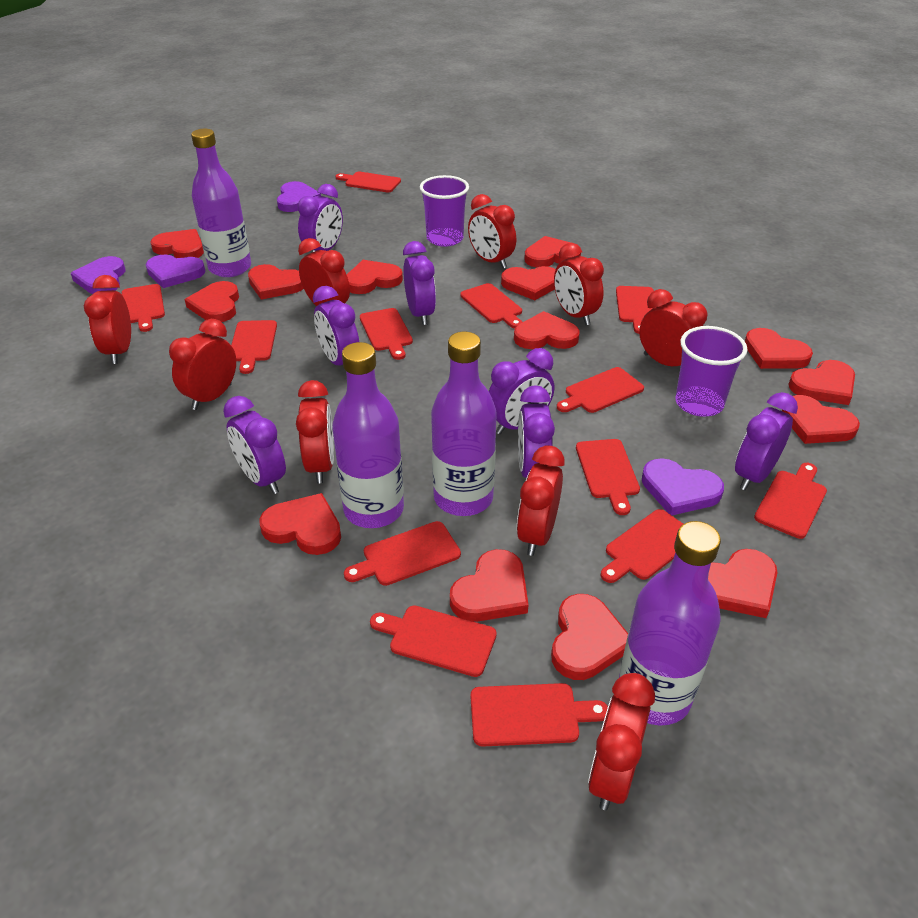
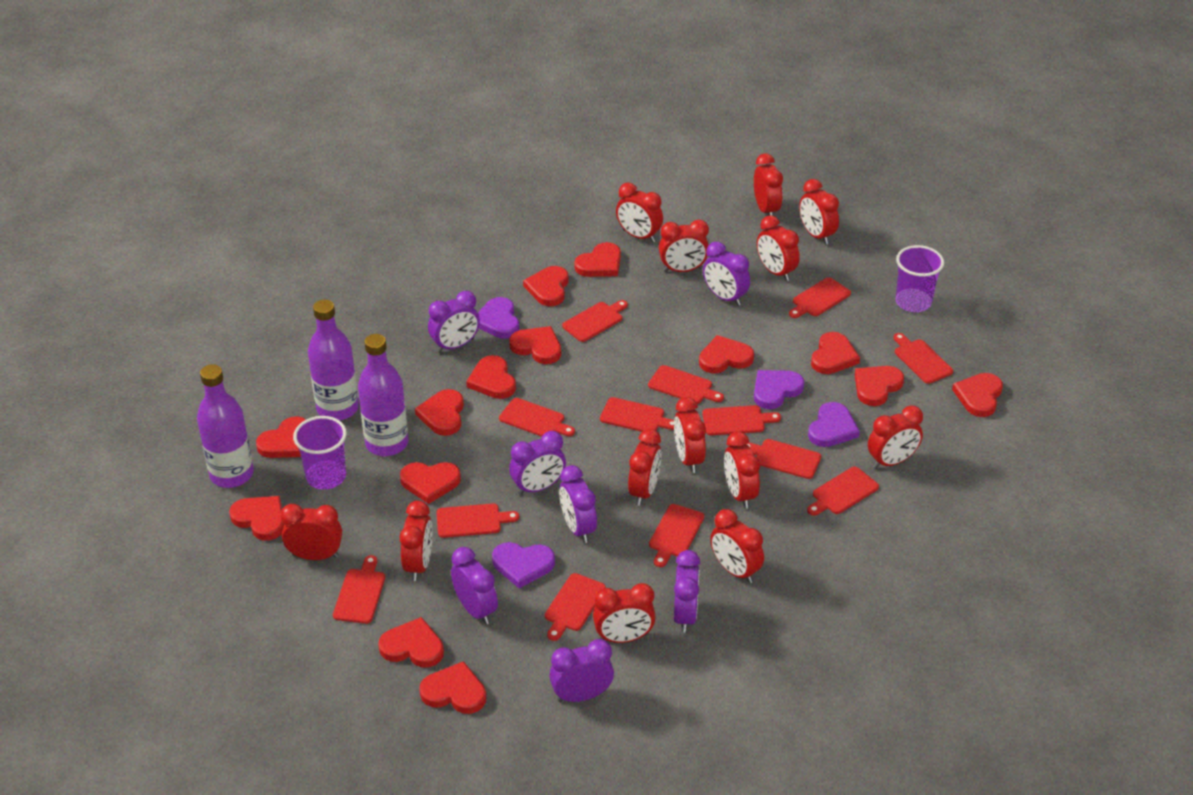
purple bottle: [191,129,251,277] [332,342,404,528] [431,332,497,516] [619,521,721,725] = 4 -> [197,364,254,488] [308,299,359,421] [358,334,408,456] = 3
red clock: [84,275,131,364] [169,319,236,410] [296,380,334,483] [298,238,350,306] [468,194,516,269] [517,445,565,556] [554,243,604,325] [588,673,655,810] [639,289,707,366] = 9 -> [280,504,342,560] [400,500,433,581] [593,583,656,643] [616,183,663,243] [628,429,661,506] [659,219,709,272] [674,397,706,473] [710,509,764,583] [724,431,760,509] [754,153,783,216] [757,215,800,281] [799,179,839,245] [868,405,923,469] = 13

